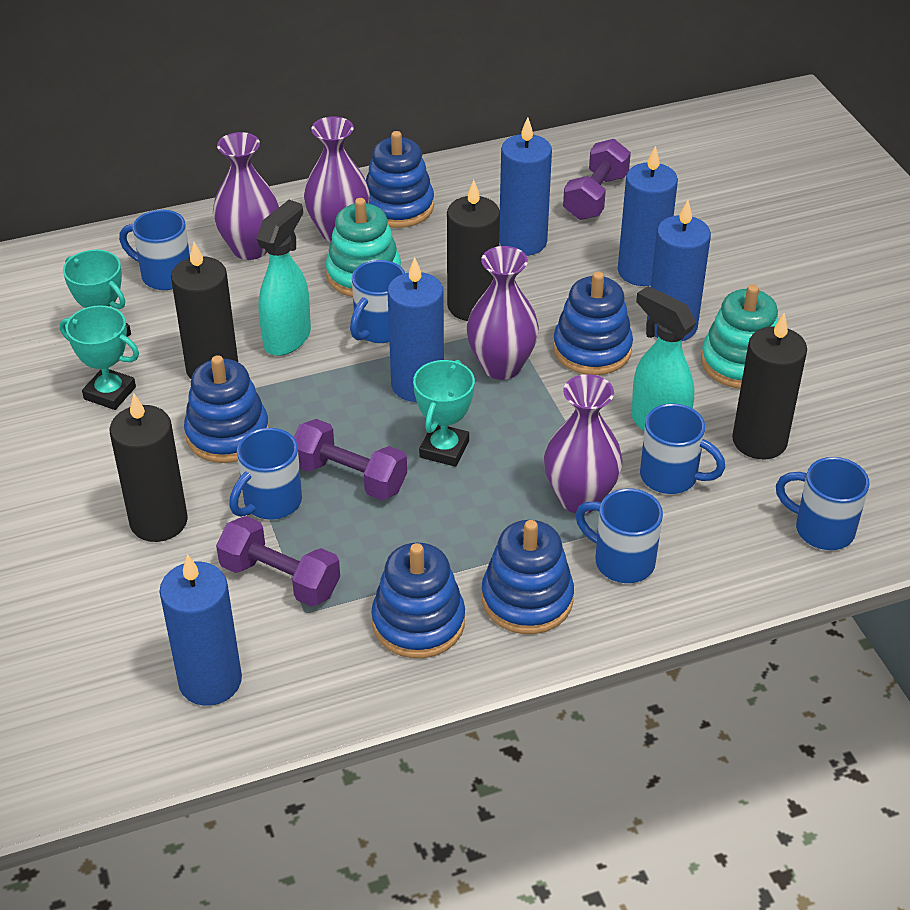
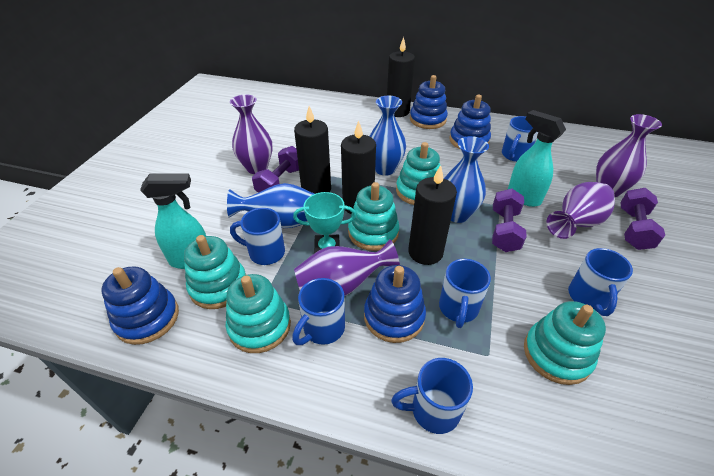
blue candle: [159,554,242,706] [387,257,444,402] [499,117,552,256] [618,145,678,286] [647,200,711,341] = 5 -> none = 0
blue stacking toy: [184,355,269,463] [366,131,434,228] [371,543,465,658] [482,520,574,634] [553,271,633,375] = 5 -> [101,266,179,345] [364,265,426,343] [410,75,448,129] [449,94,491,149] = 4
blue vase: none = 0 -> [227,183,314,228] [370,96,406,176] [444,136,489,223] = 3
turquoise stacking toy: [326,198,401,297] [701,284,779,389] = 2 -> [184,235,246,309] [226,274,291,353] [348,182,399,251] [396,142,440,205] [524,301,606,385] = 5
turquoise trophy: [60,305,139,410] [63,250,131,337] [413,360,475,467] = 3 -> [293,192,356,253] = 1

